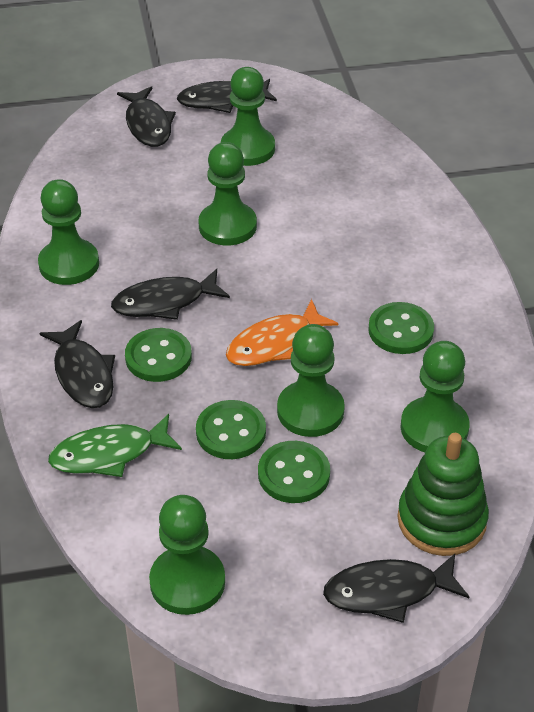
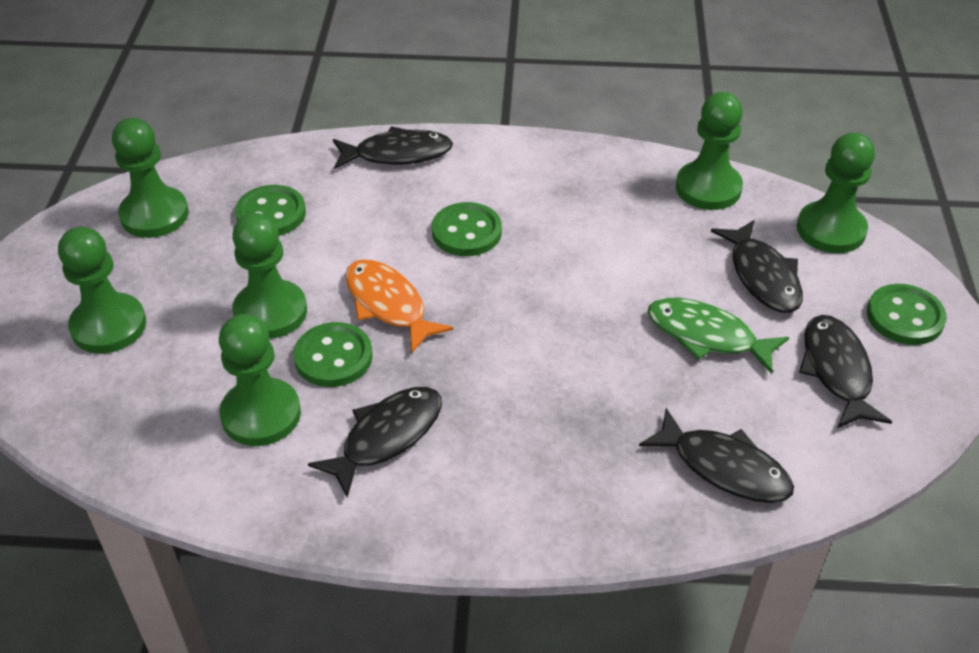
green stacking toy: [397,433,489,556] = 1 -> none = 0

